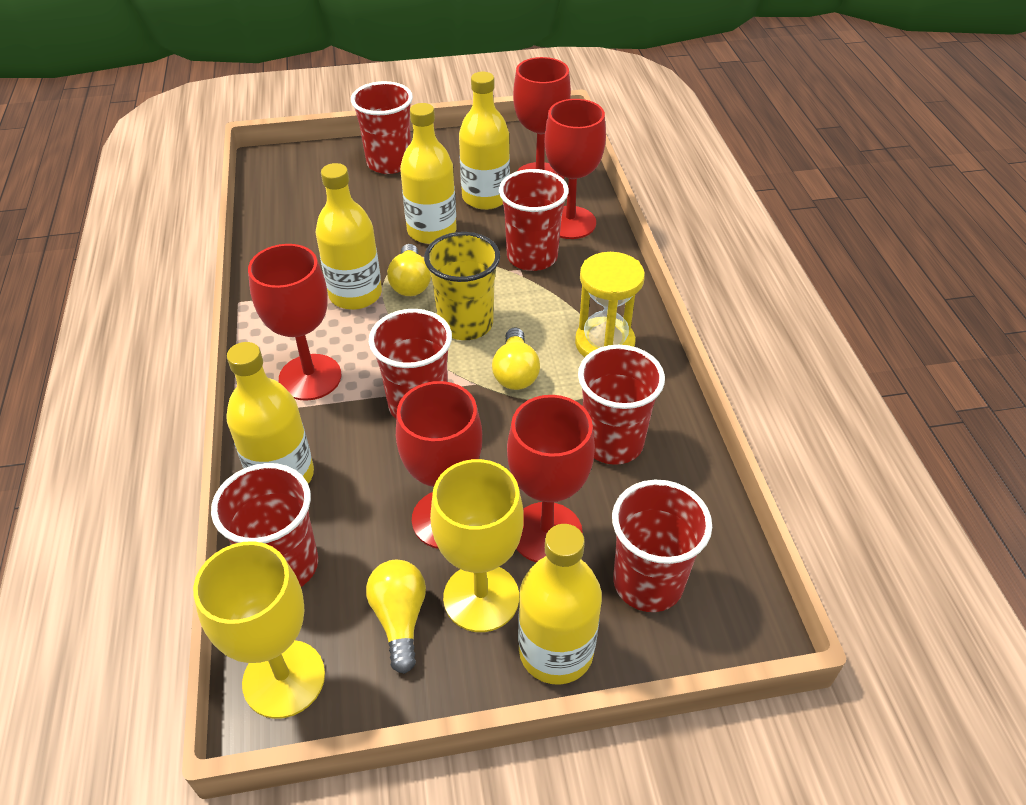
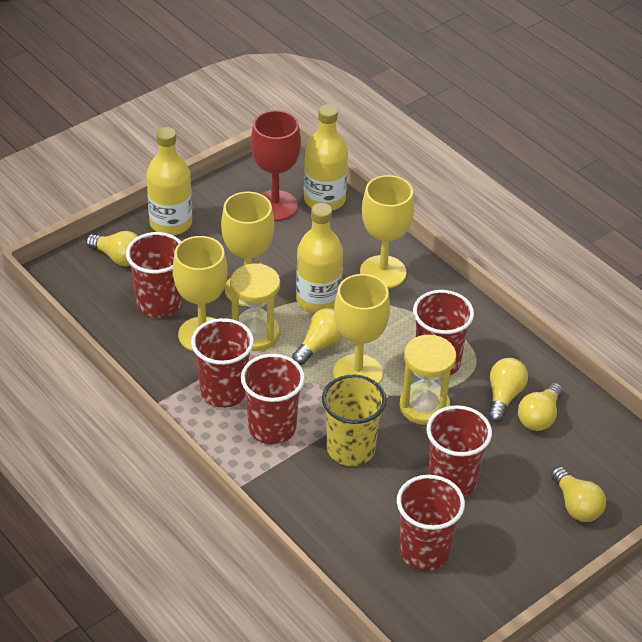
red goblet: [248,244,342,401] [396,381,482,549] [507,395,595,562] [513,57,571,179] [545,99,606,239] = 5 -> [251,110,301,221] = 1
yellow bottle: [226,342,314,484] [316,163,382,310] [400,103,457,244] [459,72,510,210] [518,524,602,685] = 5 -> [146,127,192,235] [296,203,343,313] [304,105,348,211] = 3
yellow goblet: [193,541,325,719] [430,459,524,632] = 2 -> [173,236,228,352] [221,192,274,306] [333,274,390,384] [360,175,414,288] = 4
yellow hourglass: [575,252,645,357] = 1 -> [230,263,280,351] [400,334,456,425] = 2
yellow light bulb: [366,560,426,674] [387,244,431,296] [492,327,540,390] = 3 -> [86,231,138,266] [292,308,343,365] [488,358,528,422] [518,383,563,431] [551,467,606,522] = 5

